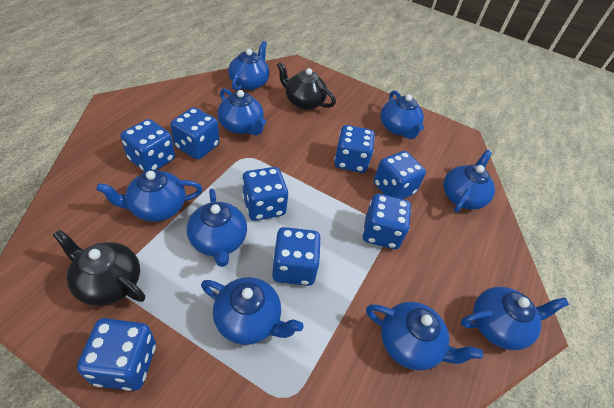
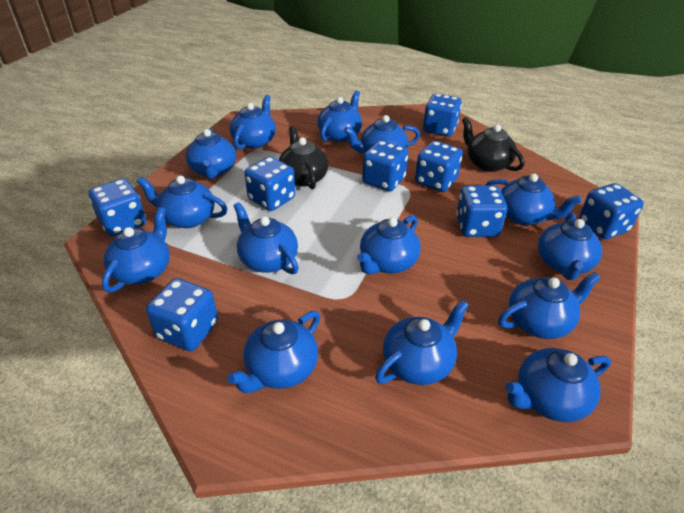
blue teapot: [96,170,203,222] [187,189,247,267] [201,277,304,345] [217,88,266,136] [228,41,270,91] [366,302,483,370] [381,90,424,139] [443,150,495,213] [461,287,569,350] = 9 -> [102,207,170,292] [137,175,228,228] [186,129,236,179] [227,311,320,393] [229,95,276,150] [233,202,299,274] [317,90,362,142] [344,115,420,154] [357,215,421,275] [375,300,469,385] [486,173,582,225] [498,272,601,339] [505,348,611,422] [538,212,602,280] = 14

